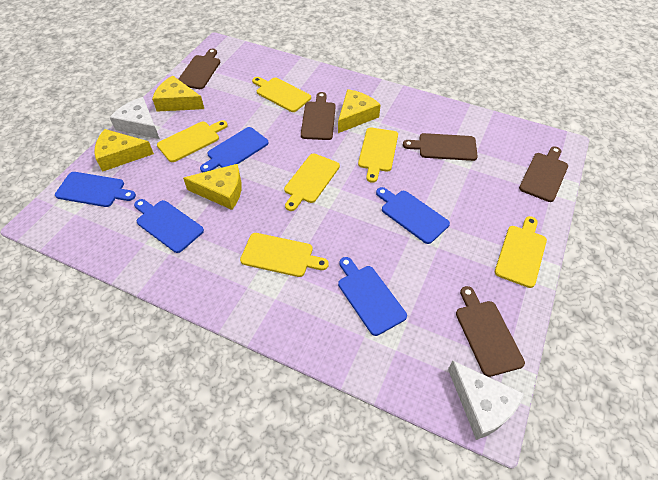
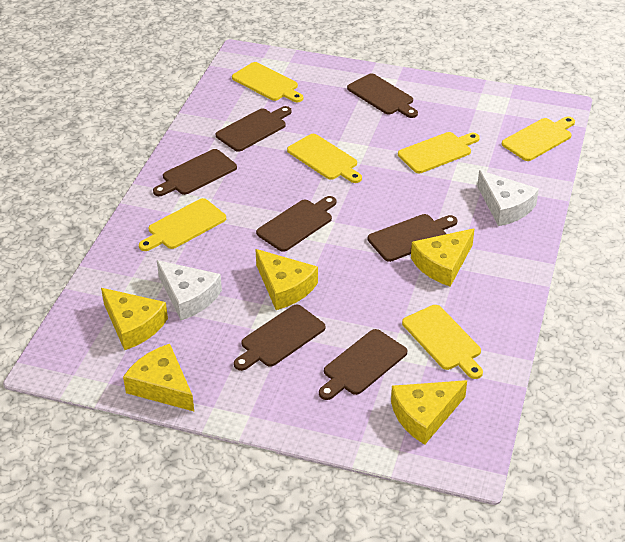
blue cutting board: [55,172,136,207] [134,199,204,253] [200,127,269,172] [338,257,407,336] [376,187,450,244] = 5 -> none = 0
brown cutting board: [178,49,220,89] [301,92,336,140] [403,133,478,161] [456,286,525,377] [519,146,568,202] = 5 -> [153,149,237,196] [216,106,292,152] [234,304,325,371] [256,196,336,252] [319,329,407,400] [347,73,418,118] [368,214,457,262] = 7
yellow cheese: [94,129,154,172] [152,75,204,112] [183,164,242,210] [338,89,381,133] = 4 -> [101,288,168,350] [123,344,194,411] [255,249,318,310] [391,380,467,445] [411,228,475,287] = 5

